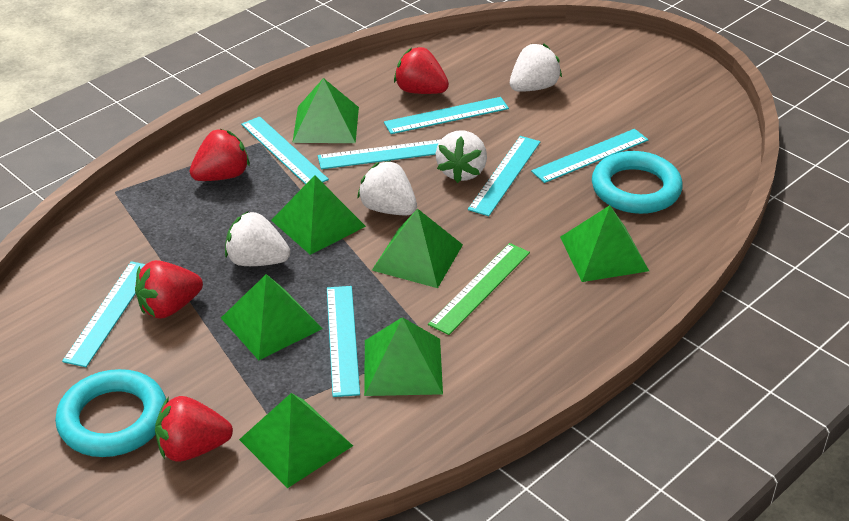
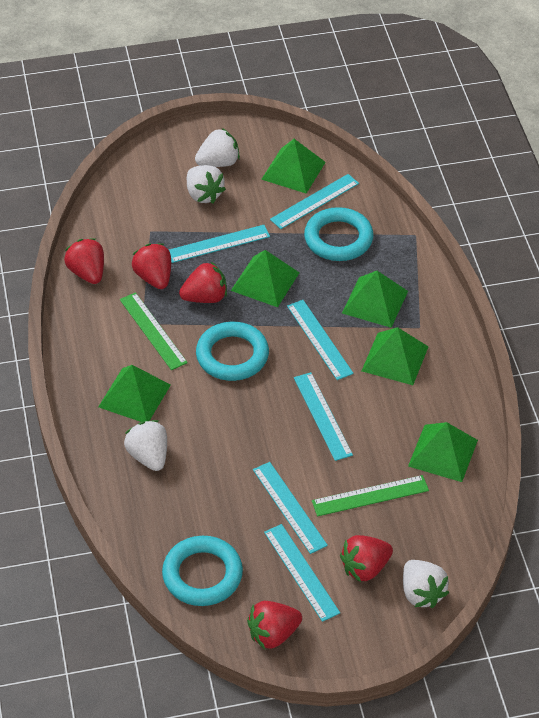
green pyramid: [221,274,323,360] [239,393,353,488] [271,175,366,255] [292,78,359,143] [364,317,443,396] [372,209,463,288] [560,205,649,282] = 7 -> [98,365,171,422] [231,250,300,307] [261,139,326,194] [342,271,408,328] [362,327,429,385] [408,422,478,482] = 6
green ruler: [428,243,530,335] = 1 -> [120,292,188,370] [312,475,429,516] = 2
red strawberry: [135,260,203,319] [155,396,233,462] [189,129,250,181] [394,47,449,94] = 4 -> [64,238,104,284] [132,243,171,289] [179,261,227,303] [247,601,302,649] [340,535,393,582] = 5
turquoise ring: [55,369,166,457] [592,151,683,214] = 2 -> [162,536,243,606] [196,322,269,381] [304,207,374,261] = 3
turquoise ruler: [62,261,145,367] [241,116,329,184] [318,139,441,169] [327,286,360,397] [384,97,509,134] [468,136,540,216] [531,129,648,183] = 7 -> [169,225,270,263] [253,462,328,554] [264,524,340,622] [270,174,359,229] [287,300,354,380] [294,372,353,461] = 6

